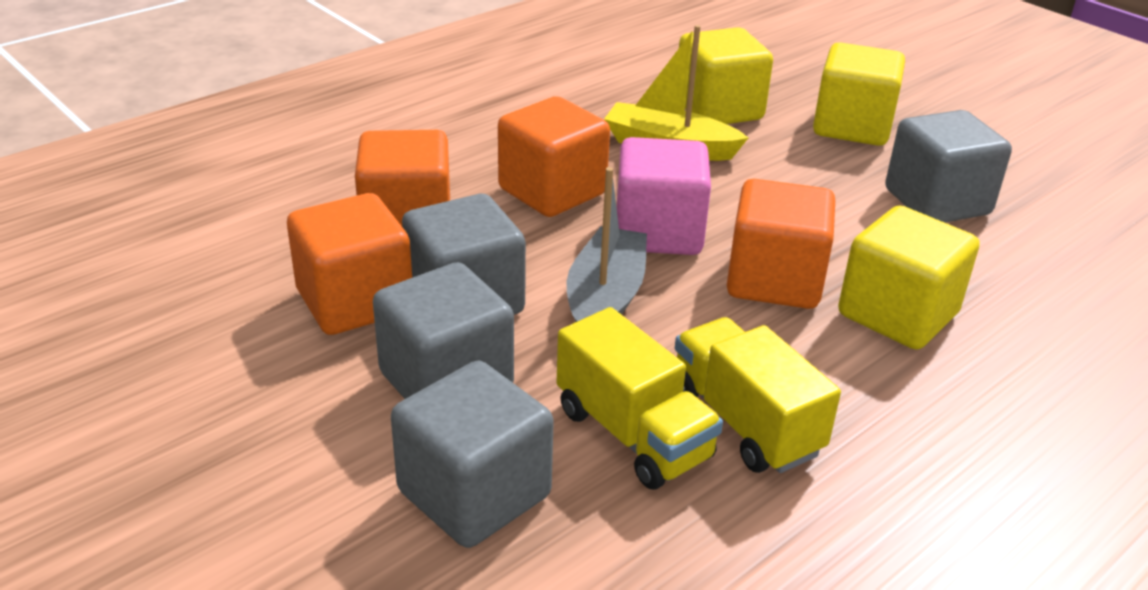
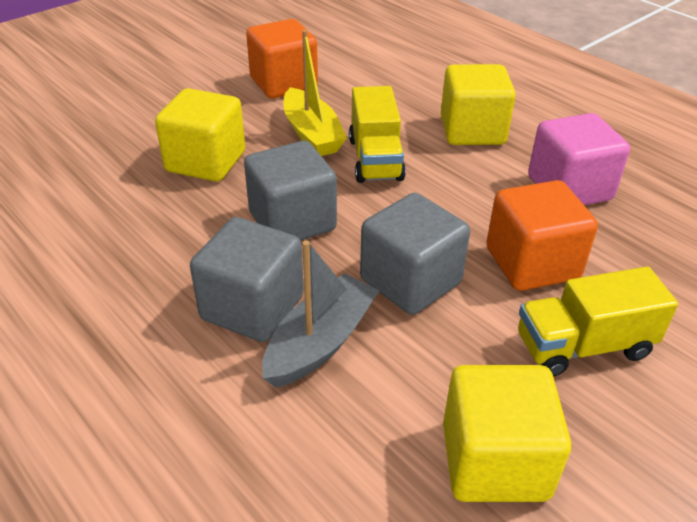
grey cube: [373,262,514,399] [391,360,554,548] [402,194,526,315] [885,110,1012,223] = 4 -> [190,217,304,342] [244,141,337,241] [360,193,470,315] = 3
orange cube: [287,193,412,335] [355,130,450,226] [498,96,610,217] [727,179,835,309] = 4 -> [246,19,318,98] [486,180,598,291] = 2

